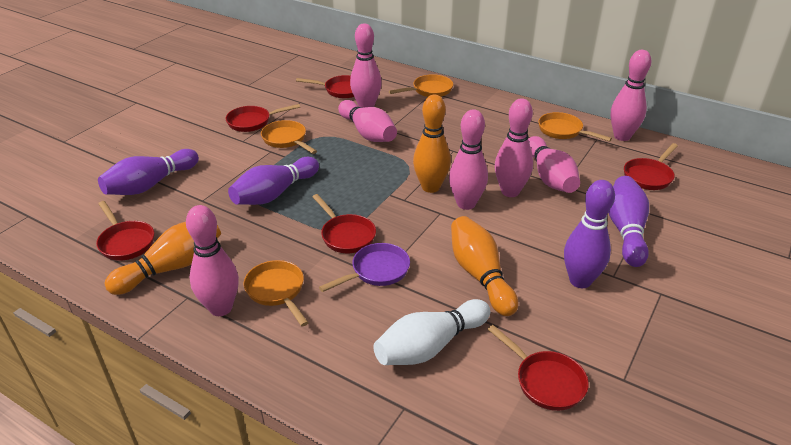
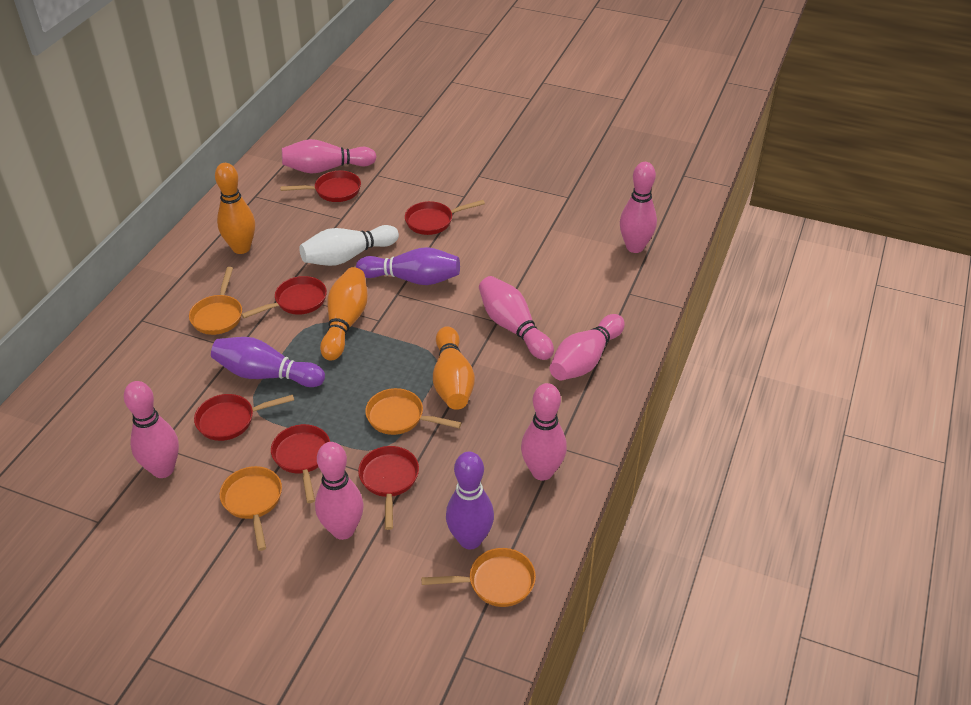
purple bowling pin: [98,149,199,195] [228,157,319,205] [564,180,615,288] [608,176,649,267] = 4 -> [211,337,325,387] [356,247,460,285] [446,452,494,549] = 3
purple pan: [319,243,410,292] = 1 -> none = 0

